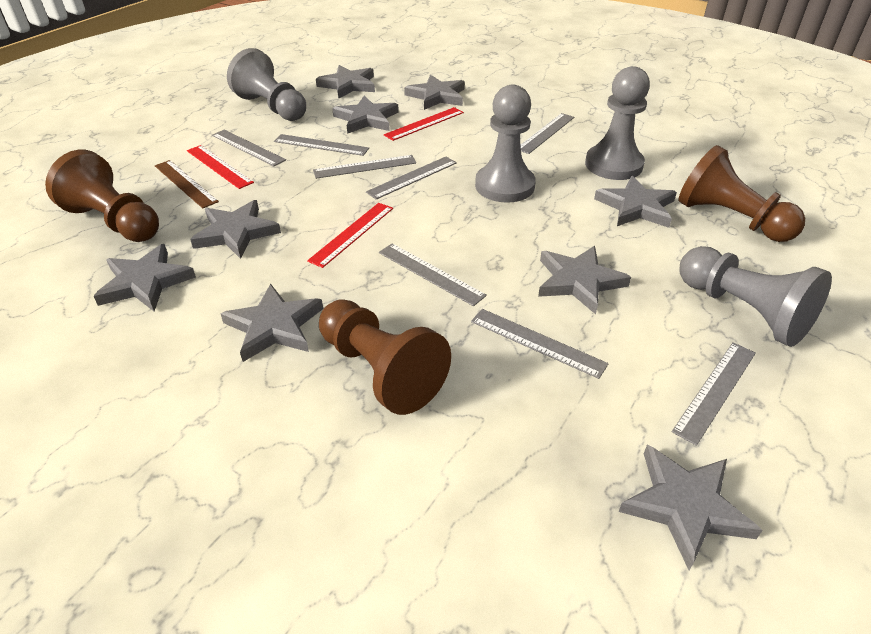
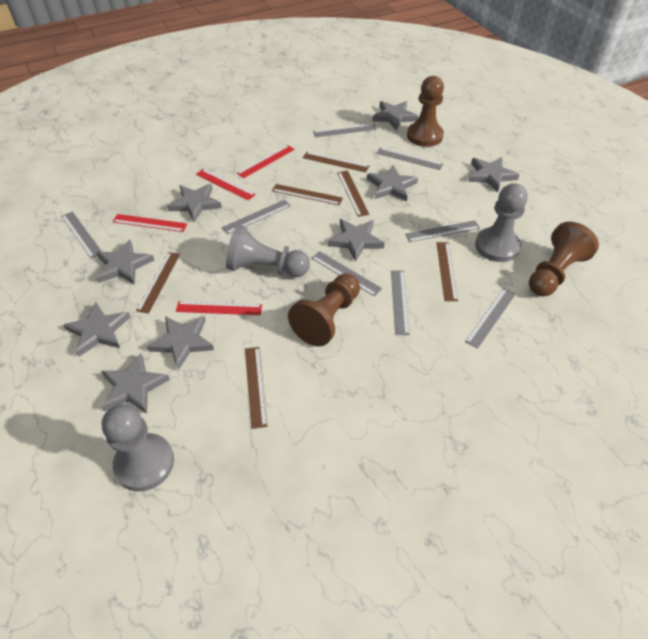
brown ruler: [155,160,219,208] = 1 -> [136,252,180,314] [245,347,267,429] [272,184,343,205] [303,152,369,172] [337,171,369,217] [436,242,458,301] = 6
grey pawn: [227,48,306,121] [475,85,536,203] [585,66,650,180] [679,246,832,347] = 4 -> [102,404,174,491] [226,224,310,277] [475,183,528,262] = 3
red ruler: [187,145,254,189] [307,203,393,268] [384,107,464,141] = 3 -> [113,214,187,232] [176,301,262,315] [196,169,256,201] [237,145,295,178] = 4

